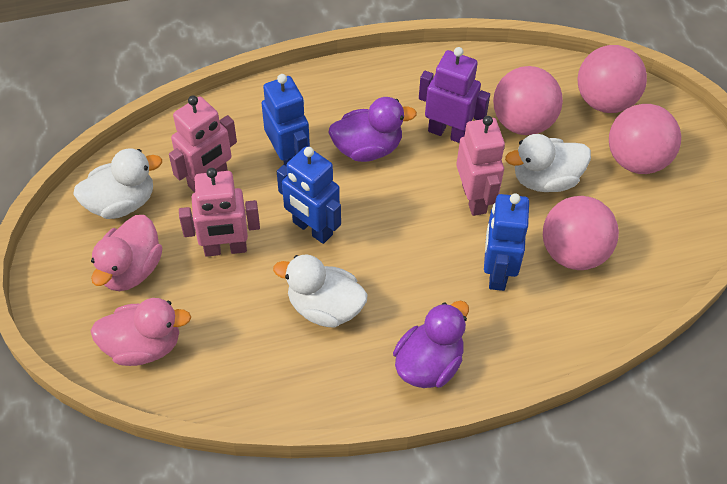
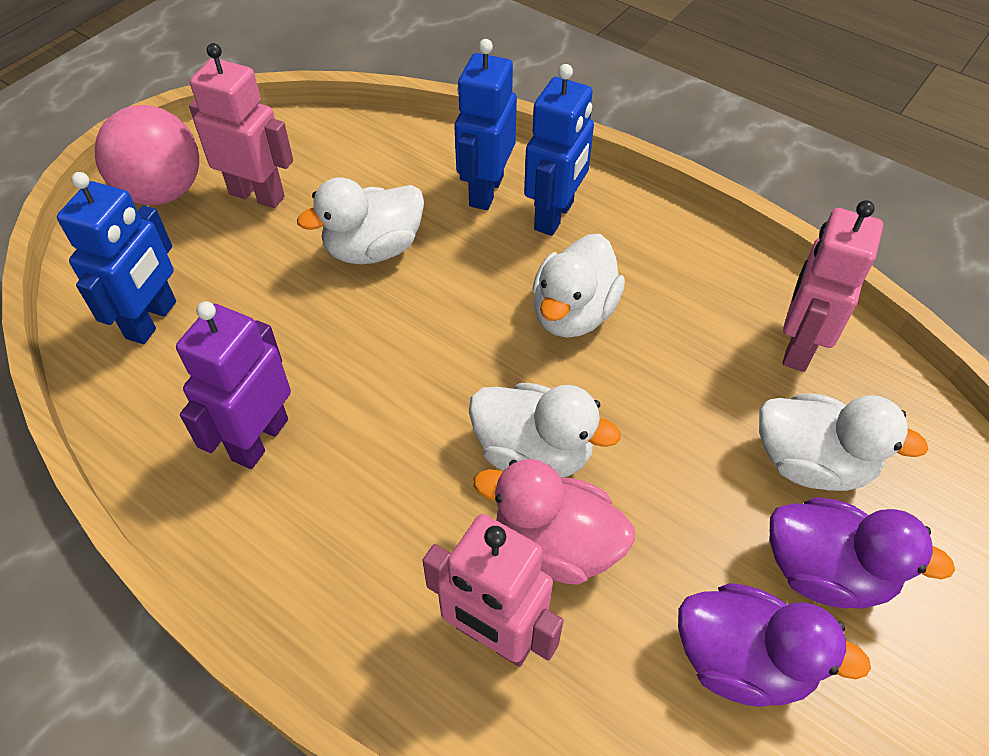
pink ball: [493,66,563,135] [543,196,619,270] [578,45,647,113] [609,104,681,174] = 4 -> [95,105,199,205] = 1
pink duck: [91,215,162,291] [91,298,191,366] = 2 -> [473,459,635,585] = 1
white duck: [73,148,162,219] [273,254,368,328] [505,134,591,192] = 3 -> [297,177,424,264] [469,383,621,477] [532,234,625,338] [759,393,928,491] = 4

